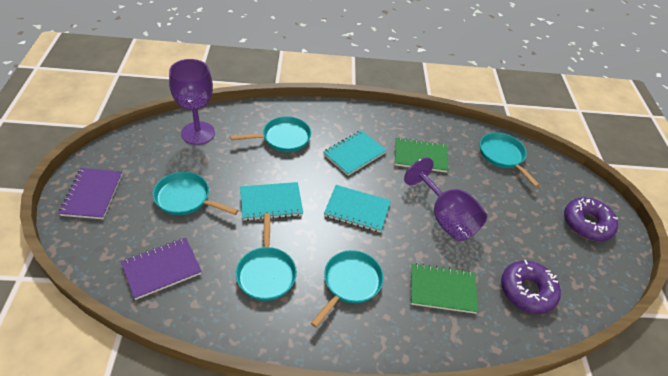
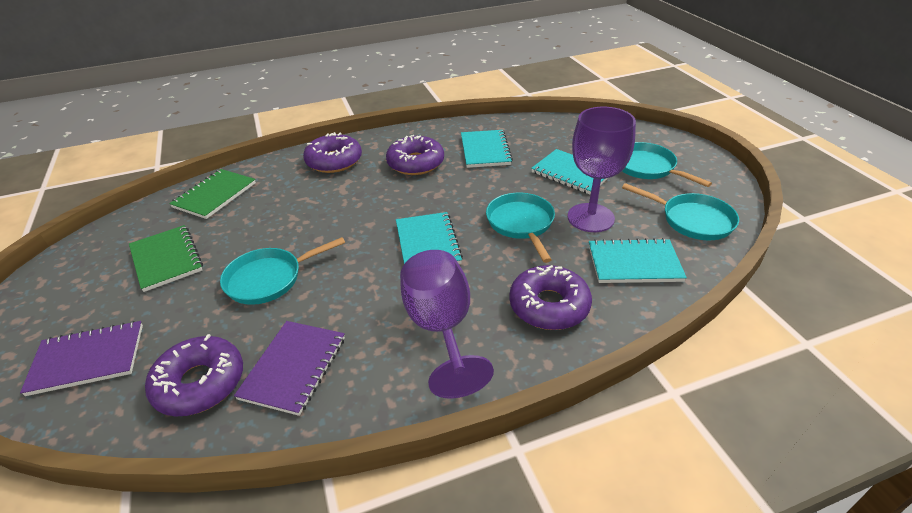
purple donut: [501,260,561,314] [564,197,618,241] = 2 -> [145,334,243,417] [303,132,362,173] [386,135,444,175] [509,265,592,330] = 4
turquoise notebook: [240,182,303,221] [323,130,387,176] [324,185,391,233] = 3 -> [396,212,463,264] [461,130,513,168] [531,149,608,194] [589,238,687,283] = 4
turquoise pan: [153,172,238,215] [230,116,311,152] [236,213,297,301] [311,250,384,328] [480,132,540,187] = 5 -> [220,237,345,305] [486,193,555,263] [622,142,712,187] [622,183,739,240] = 4

